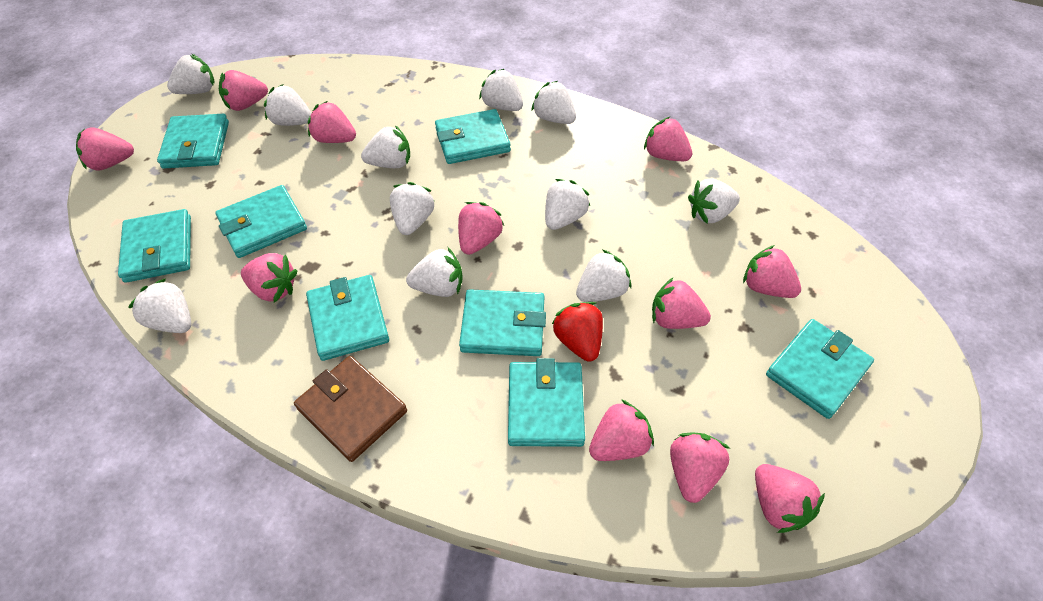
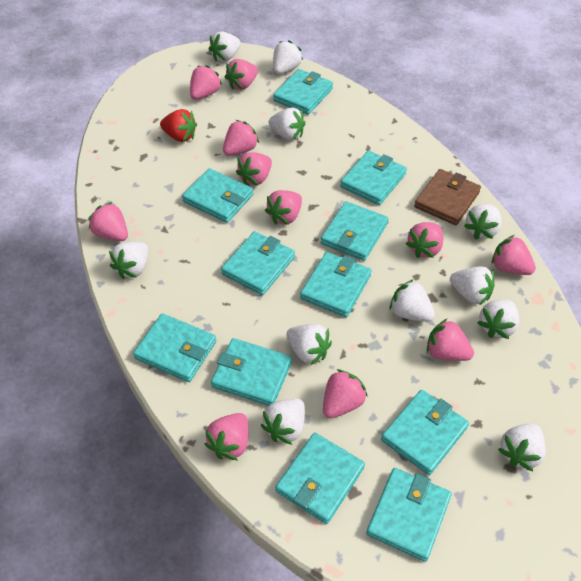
turquoise wallet: [118,209,191,283] [157,114,229,169] [215,185,307,258] [306,275,389,361] [435,109,511,164] [459,289,546,356] [508,358,585,447] [766,319,874,419] = 8 -> [133,313,216,382] [182,168,253,223] [211,338,292,406] [221,231,295,295] [273,69,333,115] [276,433,365,524] [300,252,372,317] [321,201,388,261] [340,151,407,205] [366,468,452,562] [381,390,469,475] = 11

